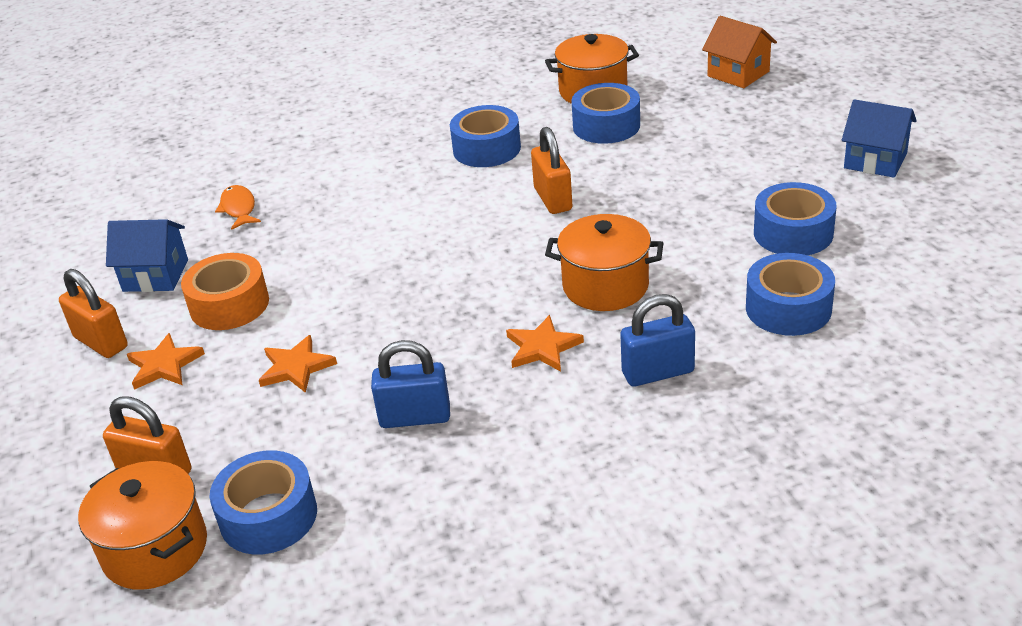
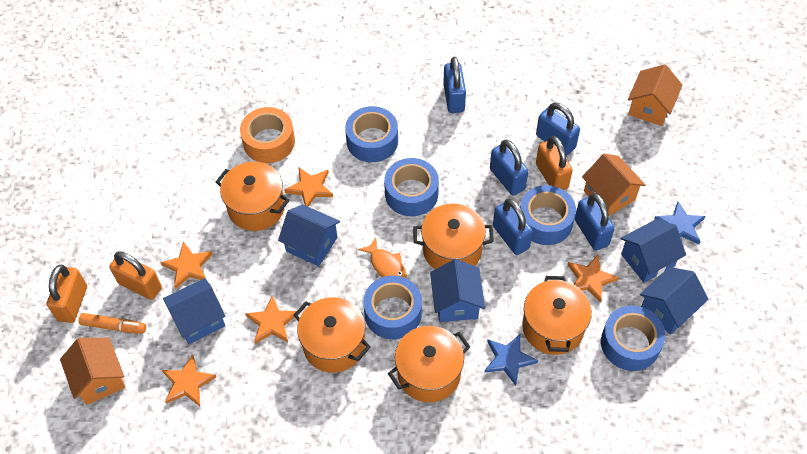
blue house: [106,219,188,292] [842,99,917,178] = 2 -> [163,278,226,344] [278,204,340,266] [430,259,485,322] [620,219,686,283] [640,267,708,335] = 5
blue padlock: [371,340,450,428] [620,294,695,387] = 2 -> [443,57,466,113] [490,140,529,196] [493,199,533,255] [536,102,580,156] [575,193,615,251] = 5
blue star: none = 0 -> [484,334,538,386] [654,202,706,244] = 2
orange house: [702,16,777,88] = 1 -> [60,338,125,405] [582,154,646,216] [628,64,683,126] = 3
orange marker: none = 0 -> [79,313,146,334] = 1
orange pot: [78,461,207,590] [545,34,639,104] [545,214,663,311] = 3 -> [216,162,290,231] [294,297,371,373] [388,326,470,403] [413,203,494,269] [522,276,592,355] = 5
orange star: [127,333,205,390] [259,335,337,393] [506,315,584,372] = 3 -> [160,241,212,289] [162,354,216,406] [245,296,297,344] [284,168,333,207] [567,255,619,303] = 5

